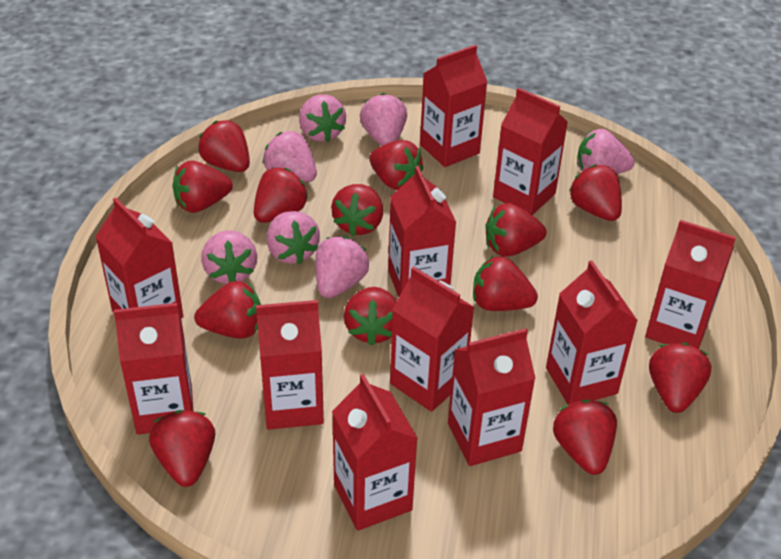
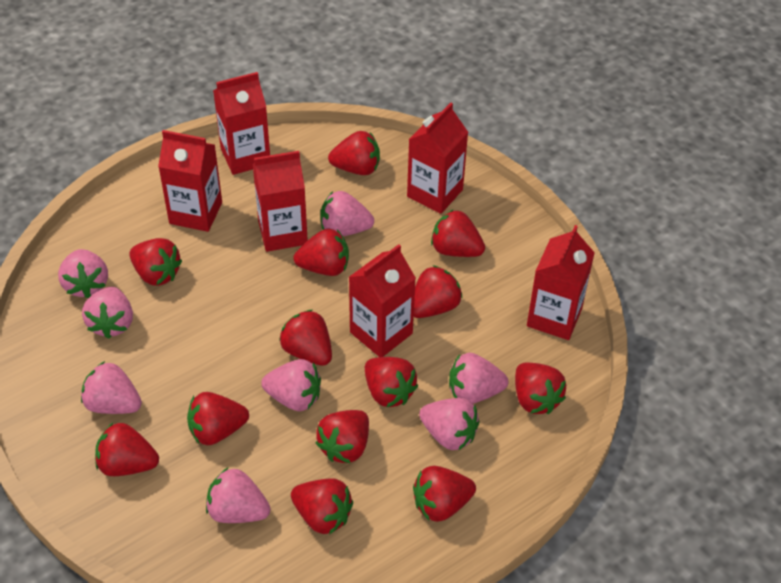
pink strawberry: [201,230,257,284] [262,131,317,182] [267,211,320,264] [299,94,346,142] [315,236,369,298] [360,93,407,146] [577,129,635,174] = 7 -> [58,249,108,298] [81,361,142,414] [82,287,133,339] [206,468,271,523] [261,359,321,411] [320,191,374,236] [419,398,480,451] [449,353,508,404] = 8
red carton: [95,198,183,318] [114,303,194,435] [256,300,324,430] [332,374,418,531] [388,166,456,297] [390,266,474,412] [420,45,487,167] [448,328,536,466] [493,88,568,215] [546,260,638,405] [645,220,736,349] = 11 -> [158,130,222,232] [213,72,270,175] [253,151,308,252] [349,244,416,357] [407,103,468,214] [527,225,595,340] = 6

